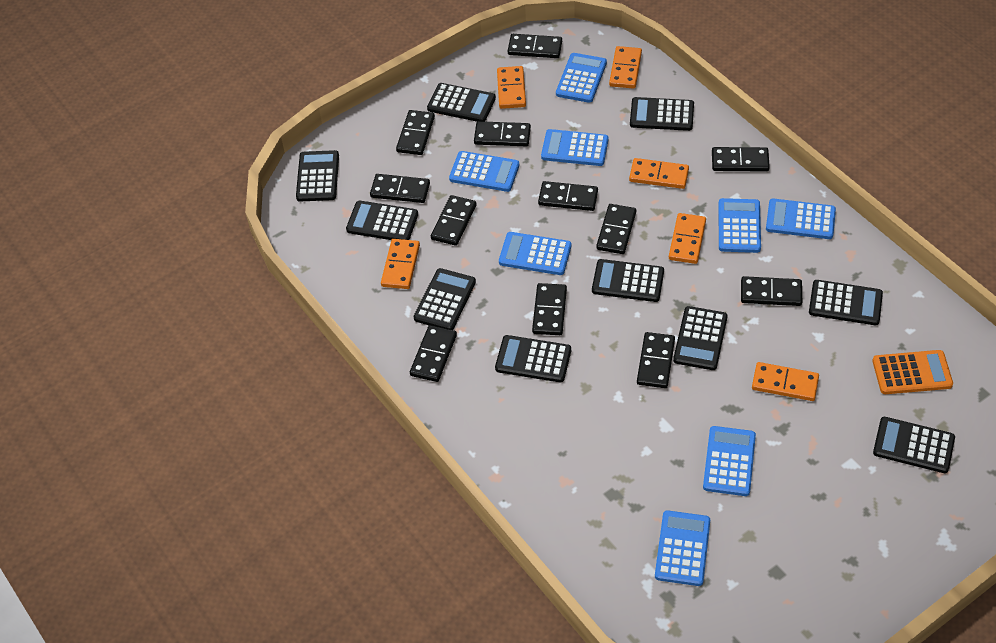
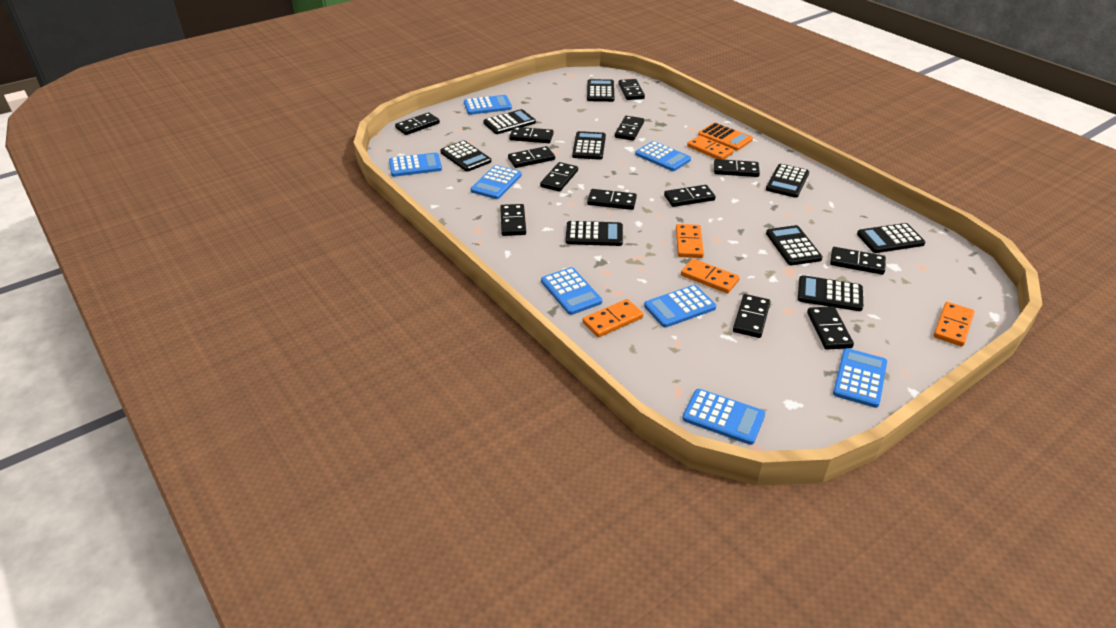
black calculator: [296,150,339,201] [346,201,418,240] [414,268,476,330] [427,83,496,122] [495,335,571,382] [592,259,664,302] [630,97,694,131] [673,306,728,370] [809,280,883,325] [873,417,955,473] = 10 -> [440,141,491,172] [483,109,536,134] [566,221,623,246] [572,131,606,160] [587,79,614,102] [766,164,810,198] [766,225,823,265] [798,275,863,311] [857,223,926,253] = 9
black domino: [370,174,430,203] [396,110,435,155] [410,325,457,382] [431,195,476,246] [474,121,531,146] [508,34,562,58] [532,283,567,335] [538,181,598,211] [596,204,636,254] [637,332,675,388] [712,147,770,172] [741,276,802,306] = 12 -> [395,112,440,135] [500,204,526,236] [508,146,555,168] [509,127,554,143] [540,162,578,192] [587,189,637,210] [615,116,644,141] [618,79,645,100] [664,185,715,207] [714,159,760,177] [733,294,771,338] [807,306,854,350] [830,247,886,275] = 13
orange domino: [381,239,420,289] [497,66,526,109] [609,46,642,89] [629,158,689,189] [669,213,706,264] [752,362,819,401] = 6 -> [583,299,643,337] [676,224,704,258] [681,259,740,294] [687,135,734,160] [934,302,975,347] = 5

